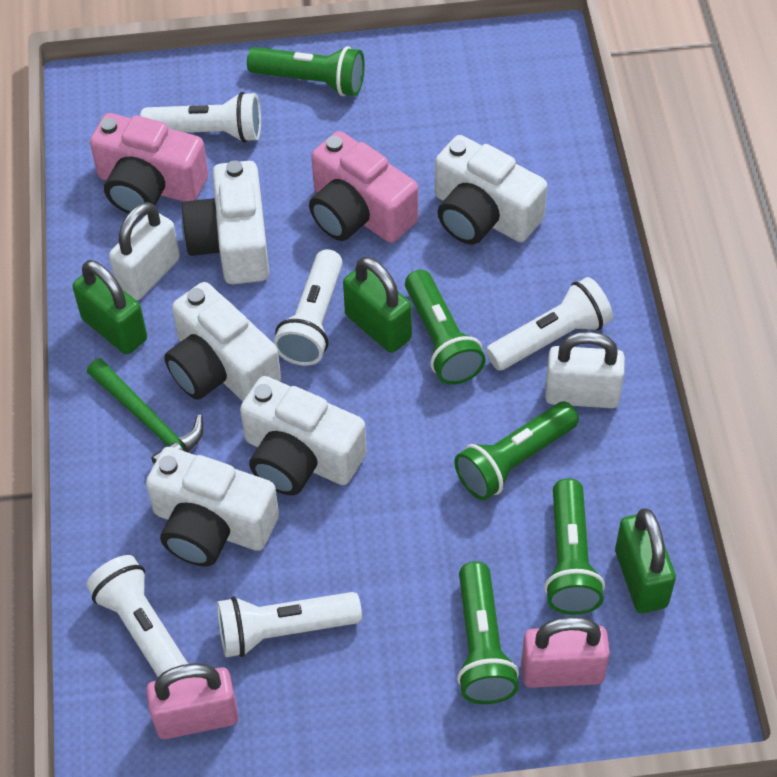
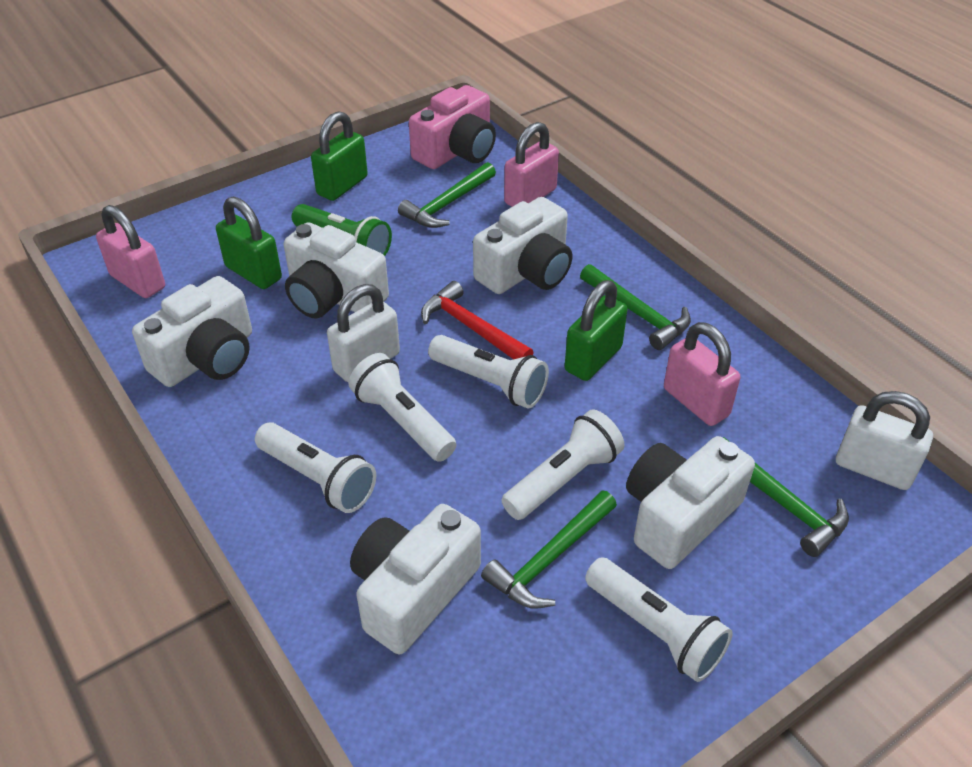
green flashlight: [247,46,365,96] [405,270,486,385] [454,402,579,500] [457,562,519,704] [544,478,605,615] = 5 -> [292,204,392,256] = 1
green hammer: [87,358,204,464] = 1 -> [398,162,496,228] [481,490,617,609] [580,264,691,350] [723,437,849,557] = 4
pink camera: [90,113,208,216] [309,131,418,243] = 2 -> [409,85,496,169] = 1
pink padlock: [146,663,239,739] [521,617,610,688] = 2 -> [96,205,165,298] [504,122,559,207] [664,322,740,426] = 3
red hammer: none = 0 -> [421,281,534,359] = 1

